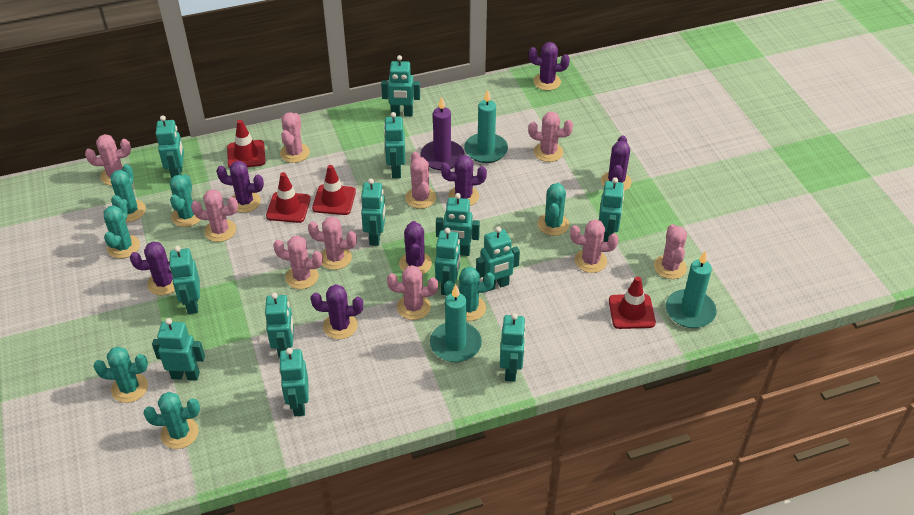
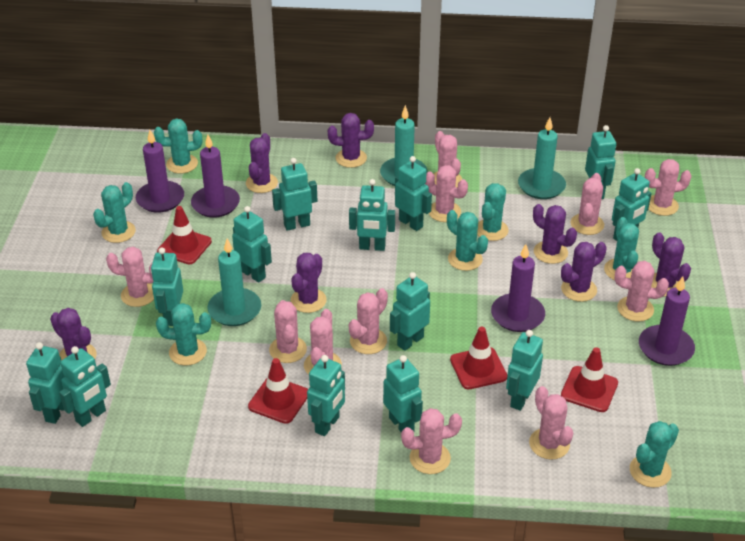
pink cactus: [85,134,131,186] [191,189,238,242] [273,235,323,289] [280,112,310,163] [308,216,357,270] [387,265,438,320] [405,151,436,209] [528,111,573,162] [570,219,619,273] [654,224,687,279] = 10 -> [106,247,154,307] [269,300,307,363] [304,309,342,374] [349,288,388,354] [401,408,462,474] [425,165,468,222] [433,131,462,188] [529,386,573,460] [571,173,604,235] [615,261,669,322] [645,159,692,216] = 11
purple candle: [420,96,464,170] = 1 -> [136,130,184,213] [191,135,240,218] [491,244,545,332] [639,277,695,366] = 4

